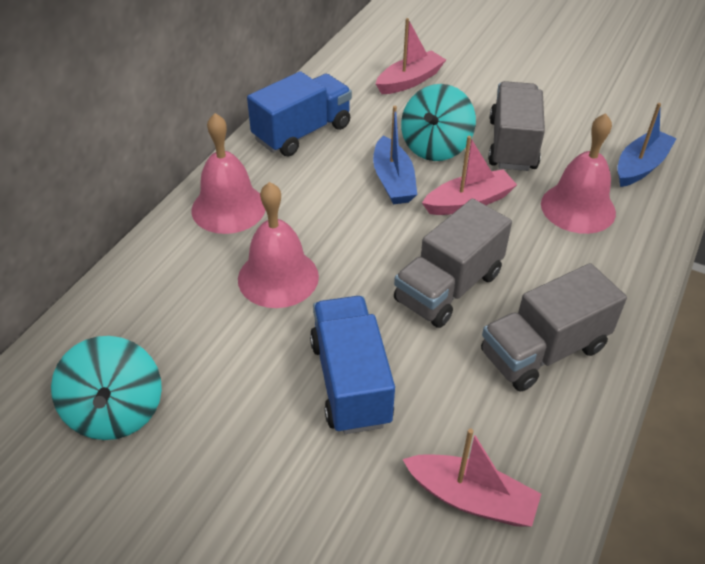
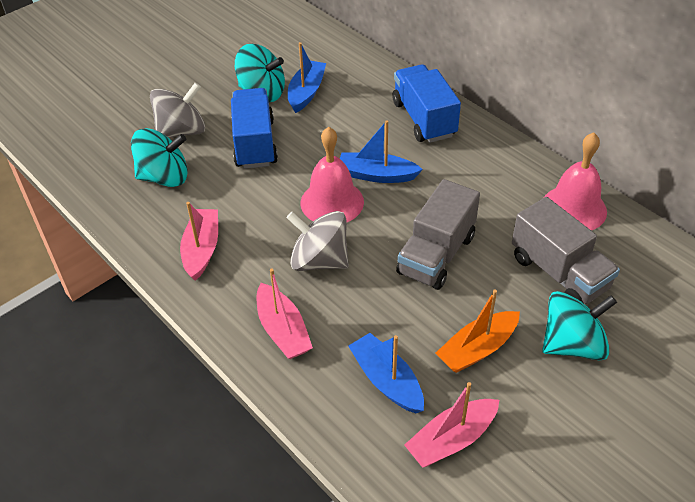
blue boat: [373,106,417,204] [617,103,677,187] = 2 -> [288,42,326,113] [340,120,423,183] [348,333,424,413] = 3
grey spinning top: none = 0 -> [150,83,205,138] [286,211,349,271] = 2
grey truck: [394,199,512,328] [481,263,627,391] [488,81,545,171] = 3 -> [396,179,480,290] [512,197,620,304] = 2
orange boat: none = 0 -> [436,289,520,373] = 1
pink bell: [191,113,265,234] [238,182,319,308] [541,113,616,234] = 3 -> [301,127,364,222] [544,132,607,230] = 2
turquoise spinning top: [51,336,162,440] [401,84,476,161] = 2 -> [131,128,188,187] [235,44,285,102] [542,291,617,360] = 3

